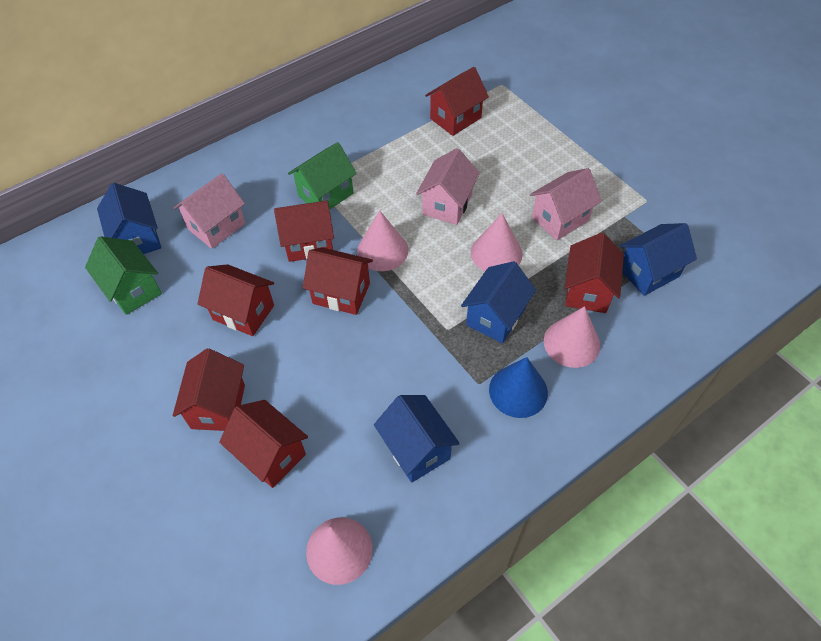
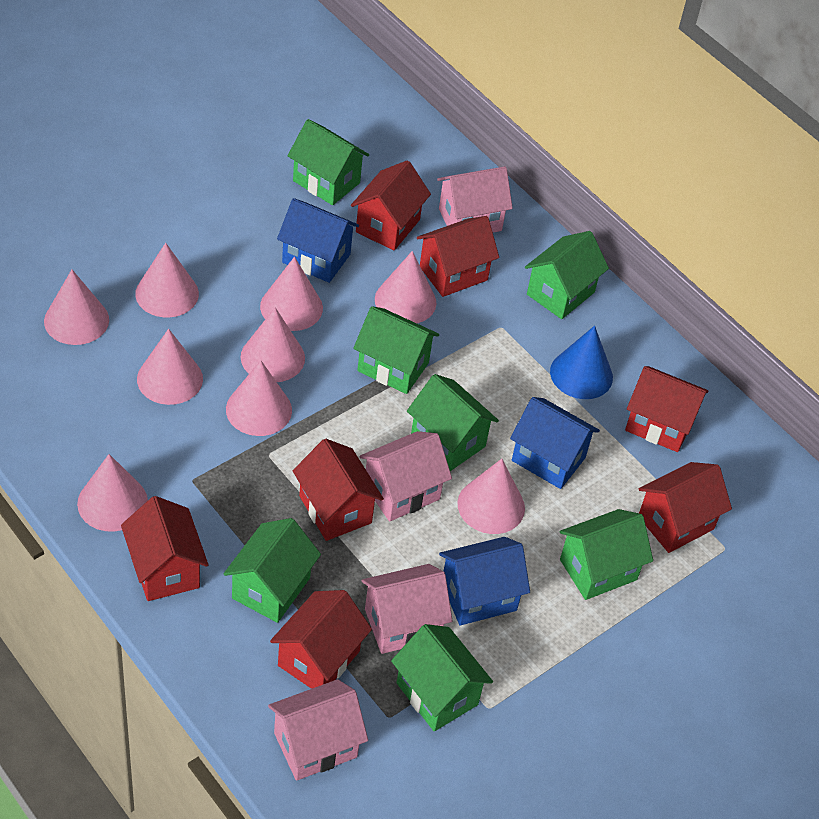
blue house: [97,183,161,254] [374,395,460,483] [461,261,536,343] [620,223,697,296] = 4 -> [277,198,359,283] [439,537,530,625] [510,397,600,489] = 3
green house: [85,236,162,315] [288,142,357,210] = 2 -> [224,518,321,623] [288,119,369,205] [353,306,439,394] [391,624,493,731] [407,374,499,471] [525,231,609,319] [560,509,653,600] = 7
pink cone: [306,517,373,585] [357,210,408,271] [471,213,522,271] [544,306,600,368] = 4 -> [44,270,109,345] [77,454,148,532] [135,243,199,317] [137,329,203,405] [226,360,292,436] [240,308,305,382] [260,257,323,331] [375,251,436,323] [457,459,525,534] = 9
pink house: [173,173,246,249] [416,148,480,225] [530,168,602,241] = 3 -> [268,679,368,781] [360,431,452,522] [362,564,453,654] [437,166,513,232] = 4

